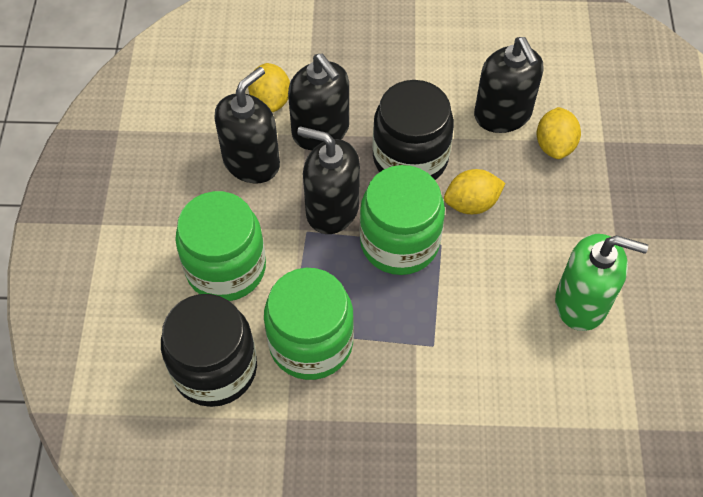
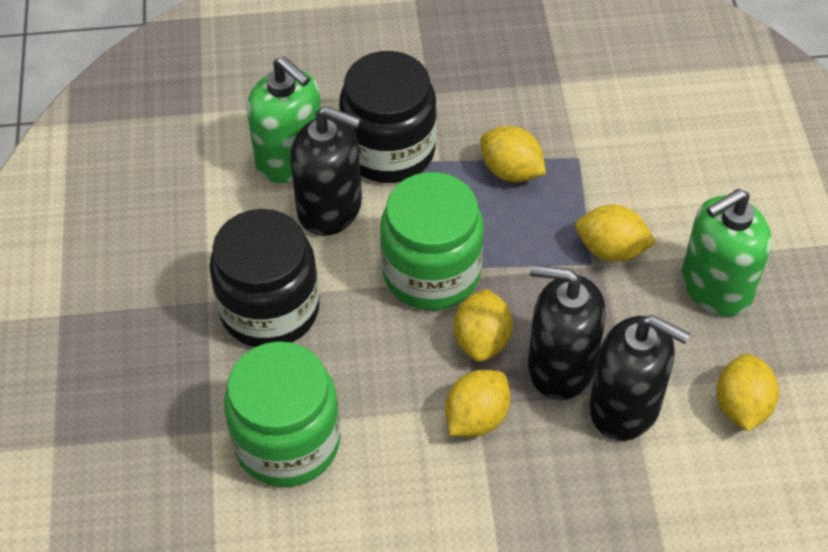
black soap dispenser: [214,67,280,183] [288,53,349,150] [297,126,360,234] [474,37,544,133] = 4 -> [290,106,362,236] [528,265,606,400] [589,315,690,441] = 3
green jar: [175,191,266,301] [264,268,354,380] [360,165,445,275] = 3 -> [224,341,340,487] [380,172,484,310] = 2
green soap dispenser: [555,234,648,331] = 1 -> [247,56,321,183] [682,189,772,316] = 2
yellow lemon: [248,63,290,112] [444,169,505,214] [536,107,581,159] = 3 -> [445,370,510,437] [454,289,512,362] [480,126,546,182] [576,205,656,261] [716,354,779,431] = 5

